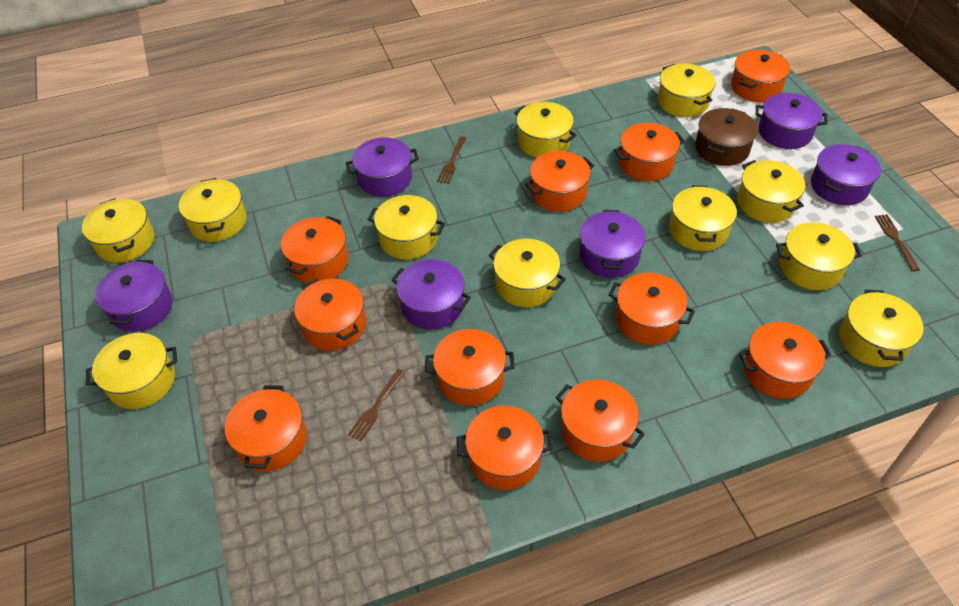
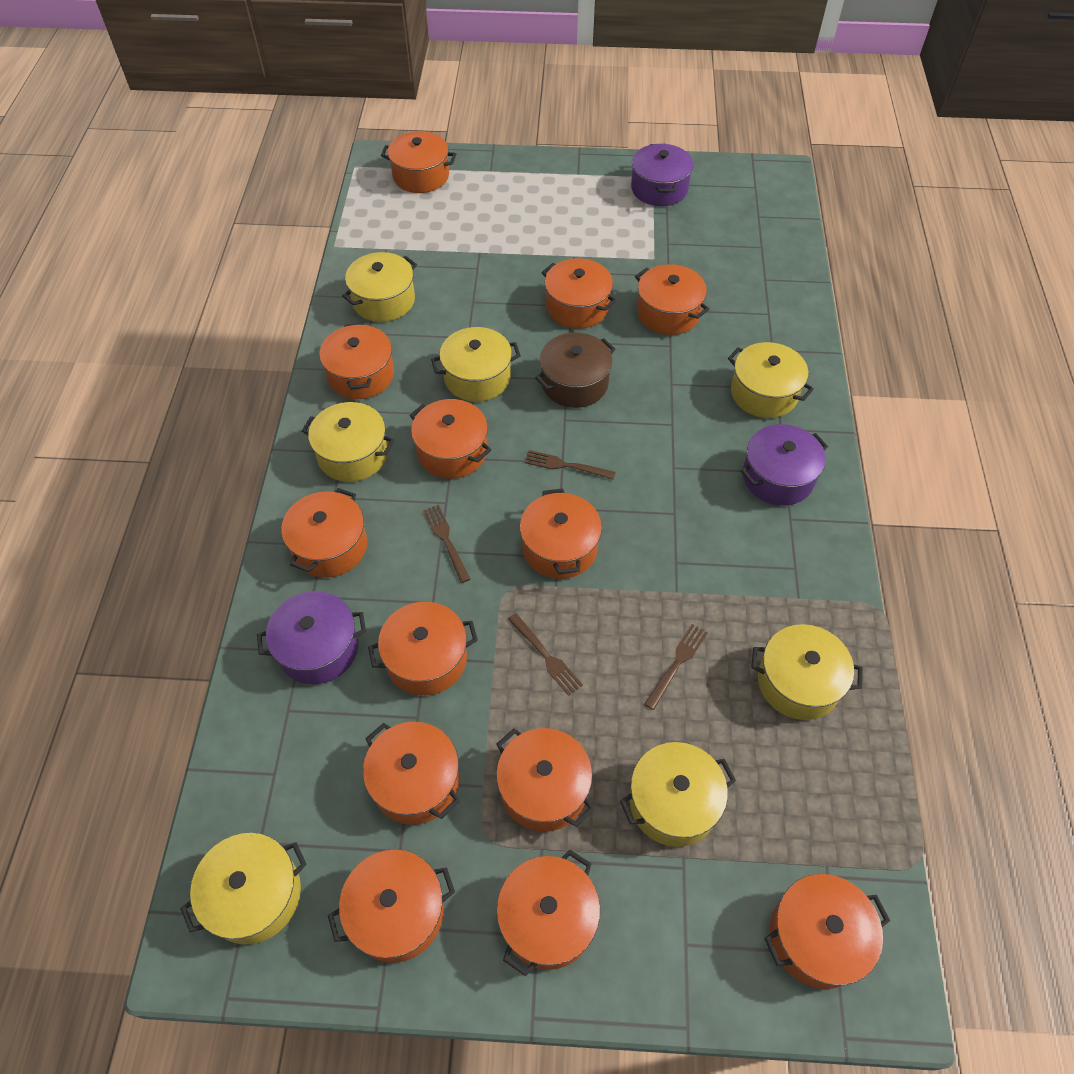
brown fork: [348,369,406,442] [437,136,467,184] [875,214,920,271] = 3 -> [423,504,470,583] [508,613,583,696] [524,450,616,480] [644,624,708,710] = 4
orange pot: [225,385,307,471] [281,216,348,283] [294,279,366,350] [425,329,515,406] [456,406,553,490] [525,151,594,212] [556,380,645,462] [608,273,695,345] [614,123,685,181] [731,50,790,102] [739,322,831,399] = 11 -> [281,488,367,578] [319,323,394,399] [328,850,455,963] [363,722,460,825] [368,602,478,695] [381,131,456,193] [410,399,491,479] [496,728,594,832] [496,850,600,976] [520,488,602,579] [541,258,617,329] [635,264,709,335] [764,874,890,989] = 13
purple pot: [95,260,172,332] [346,137,419,197] [391,259,471,330] [579,210,645,278] [756,93,828,149] [811,144,881,205] = 6 -> [257,591,366,684] [631,144,694,206] [741,424,828,506] = 3
yellow pot: [82,198,154,263] [86,333,177,409] [179,178,246,242] [368,195,445,260] [489,239,566,307] [514,102,576,158] [658,64,716,117] [669,185,737,251] [737,160,805,223] [776,222,862,290] [839,290,924,367] = 11 -> [181,833,307,945] [302,402,395,482] [342,252,417,322] [431,327,521,402] [620,742,736,847] [728,342,814,418] [751,624,863,720] = 7

